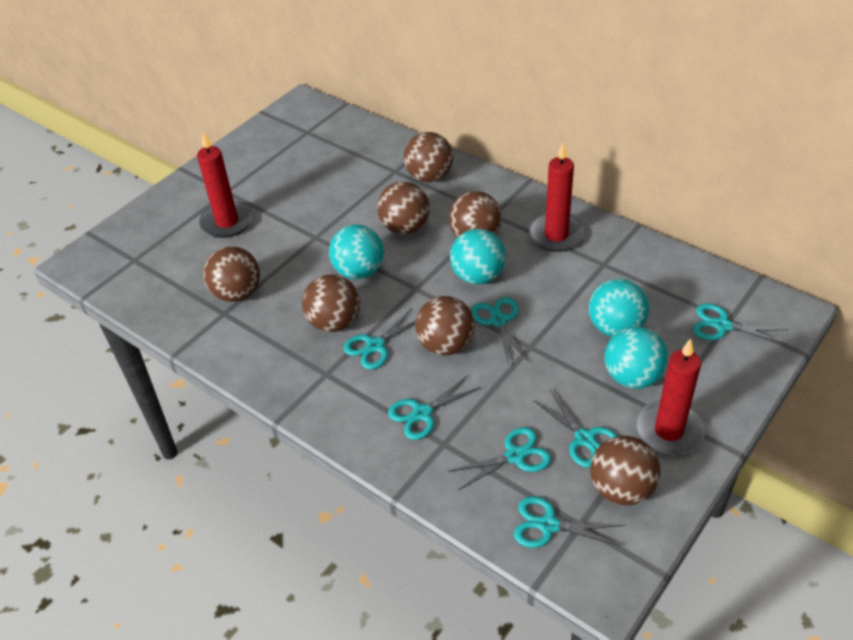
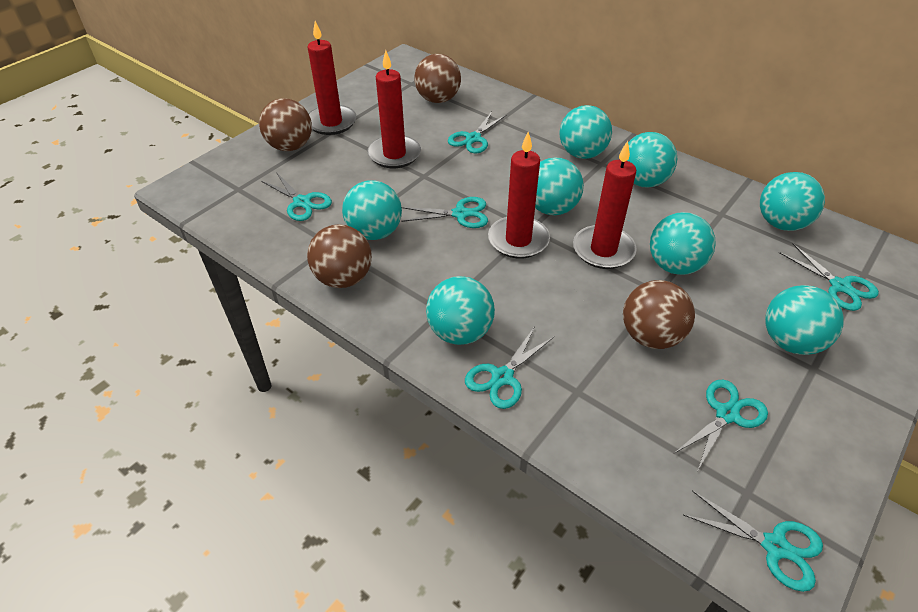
brown ball: [203,246,260,302] [302,274,360,332] [377,182,430,234] [404,132,453,182] [415,296,475,356] [449,191,502,238] [590,436,661,505] = 7 -> [259,98,312,151] [307,224,372,288] [414,54,461,103] [623,280,695,349] = 4
red candle: [197,132,253,238] [529,143,585,252] [635,338,705,455] = 3 -> [308,21,356,135] [367,50,421,168] [488,132,550,259] [573,141,637,269] = 4
turquoise ball: [329,224,384,279] [450,229,506,285] [589,278,649,337] [604,326,668,389] = 4 -> [342,180,402,240] [426,276,495,345] [535,157,584,215] [560,105,612,159] [627,132,677,188] [650,212,716,275] [760,172,825,231] [765,285,844,355] = 8

